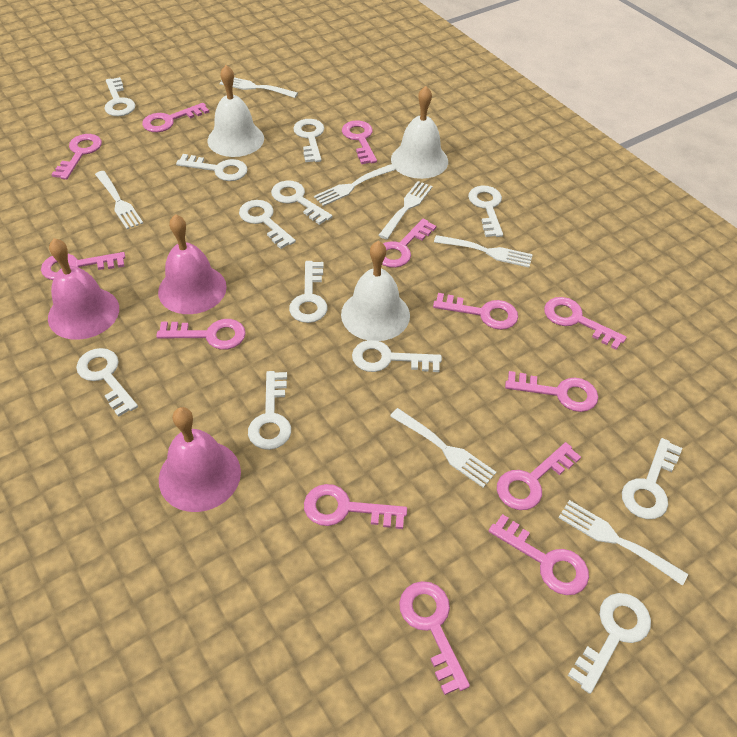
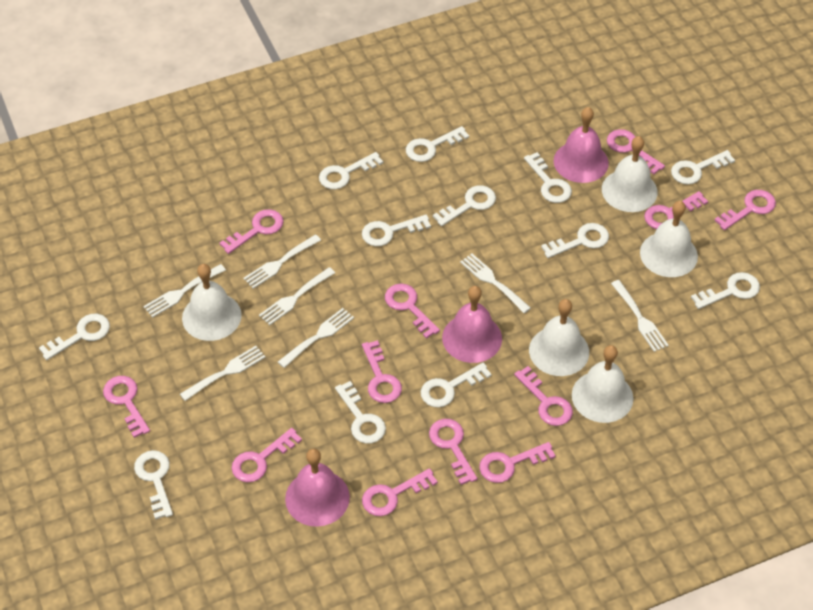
pink key: [41,252,125,280] [51,134,102,180] [142,103,209,132] [156,319,246,350] [304,484,407,529] [342,120,377,164] [382,219,436,268] [399,581,470,695] [433,293,518,330] [489,514,589,595] [497,442,581,510] [505,371,598,412] [544,297,627,350] = 13 -> [103,376,150,438] [219,209,284,254] [232,428,302,482] [362,340,402,403] [362,468,438,516] [385,284,440,339] [429,419,477,485] [479,442,556,483] [514,366,573,426] [607,129,665,174] [644,191,708,229] [714,190,776,230] = 12
white bell: [208,65,264,157] [341,241,410,341] [391,86,448,179] = 3 -> [182,264,242,341] [529,299,589,376] [572,345,633,423] [602,136,658,212] [640,201,698,277] = 5

